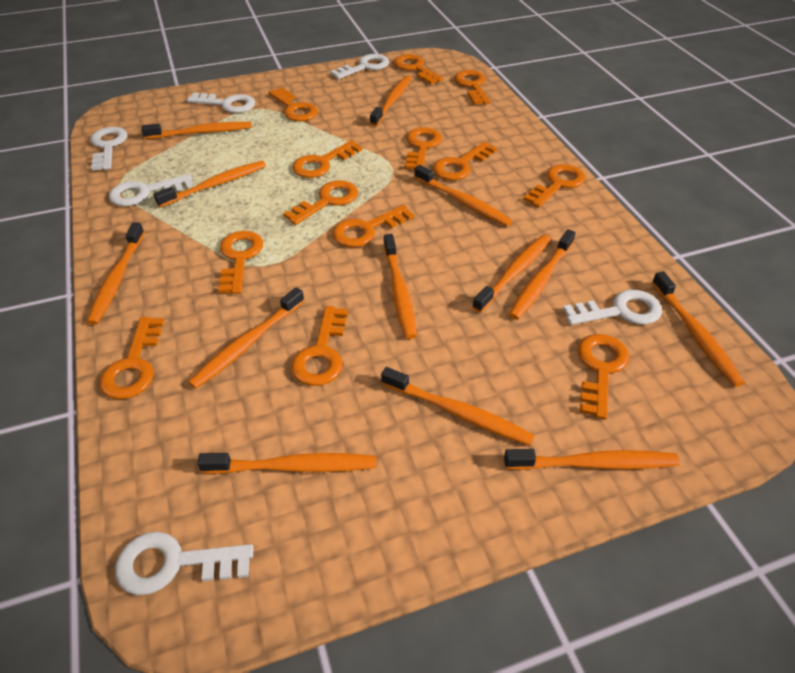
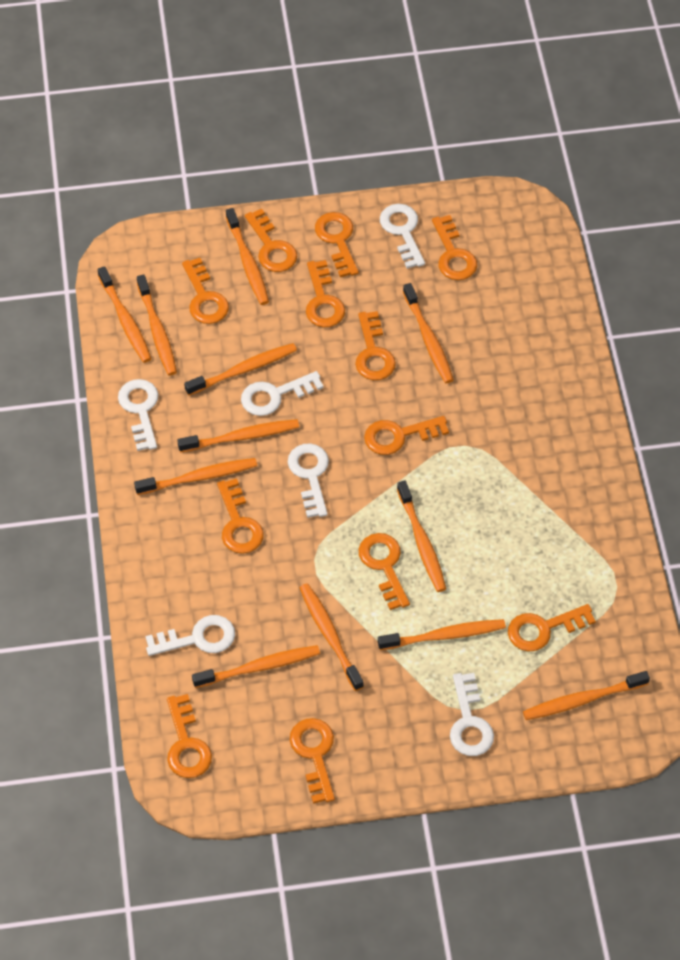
orange key: [100,317,164,399] [218,231,263,294] [269,87,318,121] [283,180,358,225] [291,306,348,386] [292,140,362,178] [333,205,414,247] [394,54,443,84] [405,127,442,170] [433,142,497,180] [454,70,490,105] [523,164,586,208] [578,334,629,419] = 13 -> [167,694,212,778] [182,258,229,324] [217,478,264,554] [245,209,297,272] [290,718,335,804] [306,260,345,327] [315,212,359,277] [355,311,396,380] [359,533,410,610] [364,416,449,455] [432,215,477,280] [508,604,596,651] = 12
orange toothbrush: [87,222,145,325] [141,122,252,139] [153,161,266,207] [188,287,304,389] [197,453,376,474] [370,75,412,126] [381,367,534,446] [383,234,417,339] [414,165,512,226] [472,235,551,313] [504,449,680,470] [509,229,576,320] [652,271,745,387] = 13 -> [97,266,152,363] [134,458,257,495] [137,275,177,375] [177,419,299,453] [184,343,297,396] [192,645,320,688] [226,208,269,305] [299,583,364,691] [378,619,506,650] [397,480,446,592] [403,283,454,383] [523,671,650,720] = 12

